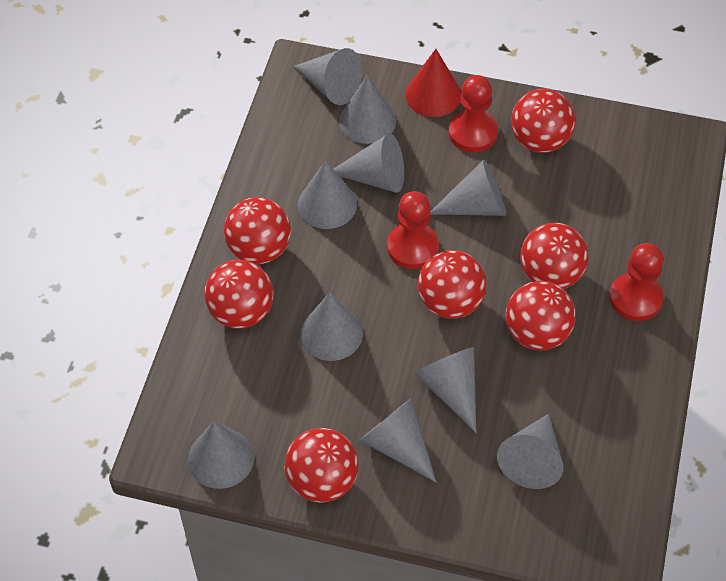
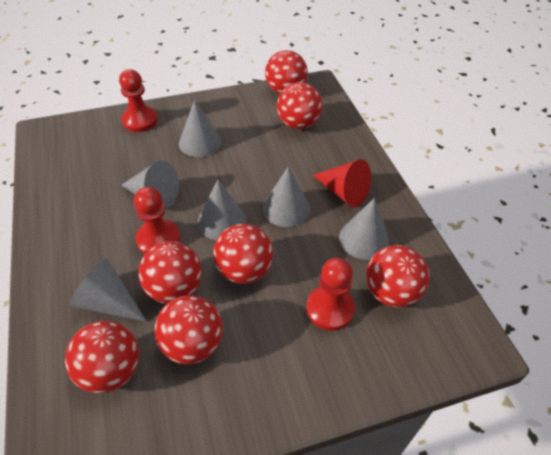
grey cone: [188,421,254,489] [294,48,362,105] [298,160,357,229] [300,292,363,361] [334,134,404,193] [339,75,396,144] [360,399,436,482] [414,347,476,433] [430,160,506,216] [497,414,563,489] = 10 -> [69,259,147,322] [122,161,179,209] [179,100,221,157] [198,179,247,240] [263,166,310,227] [339,198,389,260] = 6

